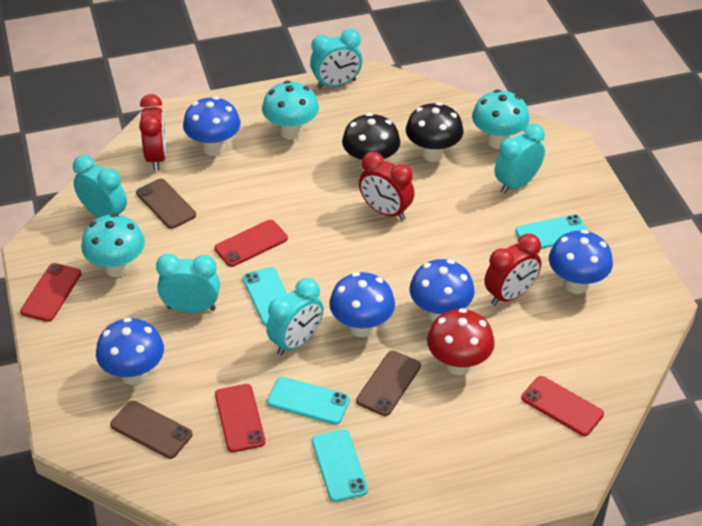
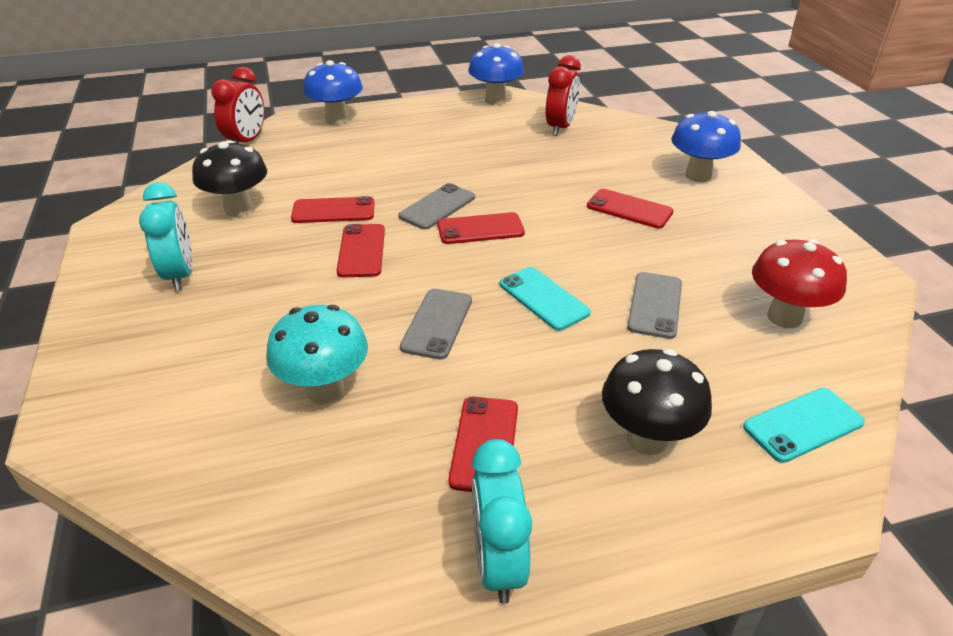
blue mushroom: [96,317,164,385] [183,96,241,156] [329,272,395,337] [409,259,475,322] [549,230,613,294] = 5 -> [303,60,363,125] [468,43,524,105] [671,111,741,182] = 3
brown phone: [110,401,192,459] [136,179,196,229] [356,351,421,416] = 3 -> none = 0
grey phone: none = 0 -> [398,183,475,230] [400,289,472,359] [627,272,682,339] = 3
red clock: [139,94,167,170] [359,152,414,220] [484,234,541,306] = 3 -> [211,67,264,143] [546,55,581,136] = 2
red phone: [20,263,81,322] [214,220,288,267] [215,384,265,452] [522,376,604,436] = 4 -> [291,196,375,223] [336,224,385,277] [437,212,525,244] [448,397,518,492] [587,189,674,229] = 5
turquoise clock: [73,155,127,218] [156,254,220,313] [266,278,323,355] [310,29,362,89] [495,124,545,194] = 5 -> [139,182,193,291] [472,439,532,604] = 2
turquoise mushroom: [81,213,145,277] [262,81,319,140] [472,90,529,149] = 3 -> [266,305,368,404] = 1
turquoise phone: [242,267,287,326] [267,377,350,425] [312,429,368,502] [515,214,589,249] = 4 -> [500,267,591,331] [743,388,865,463] = 2

